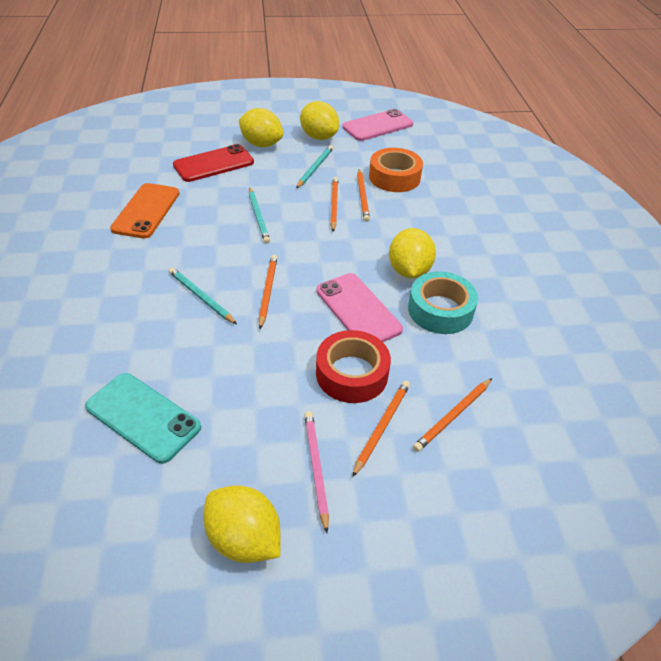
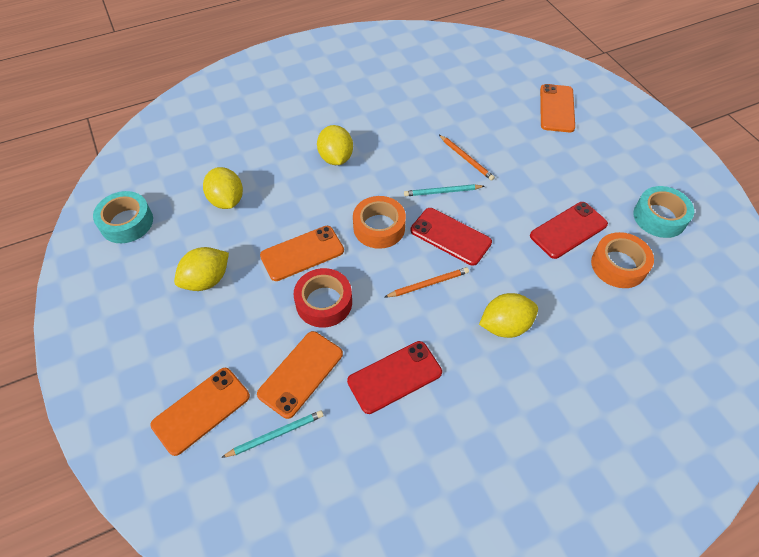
orange pencil: [259,255,277,329] [330,177,338,232] [352,381,410,477] [357,169,370,222] [413,378,492,452] = 5 -> [385,267,469,297] [439,135,495,181] = 2
orange phone: [110,183,180,238] = 1 -> [151,368,250,456] [257,331,343,419] [260,226,344,281] [540,84,575,132] = 4
orange tape: [369,148,423,192] = 1 -> [353,196,406,249] [591,232,654,288] = 2
pink pencil: [305,411,329,533] = 1 -> none = 0
pink phone: [316,273,403,342] [342,109,413,141] = 2 -> none = 0
red phone: [173,144,254,182] = 1 -> [347,341,442,414] [411,208,492,266] [530,202,608,259] = 3
turquoise pencil: [169,267,237,324] [249,187,270,244] [296,145,333,188] = 3 -> [221,410,323,458] [404,184,484,196] = 2
turquoise phone: [85,373,201,464] = 1 -> none = 0
turquoise tape: [408,271,478,334] = 1 -> [93,191,153,243] [633,186,694,238] = 2

